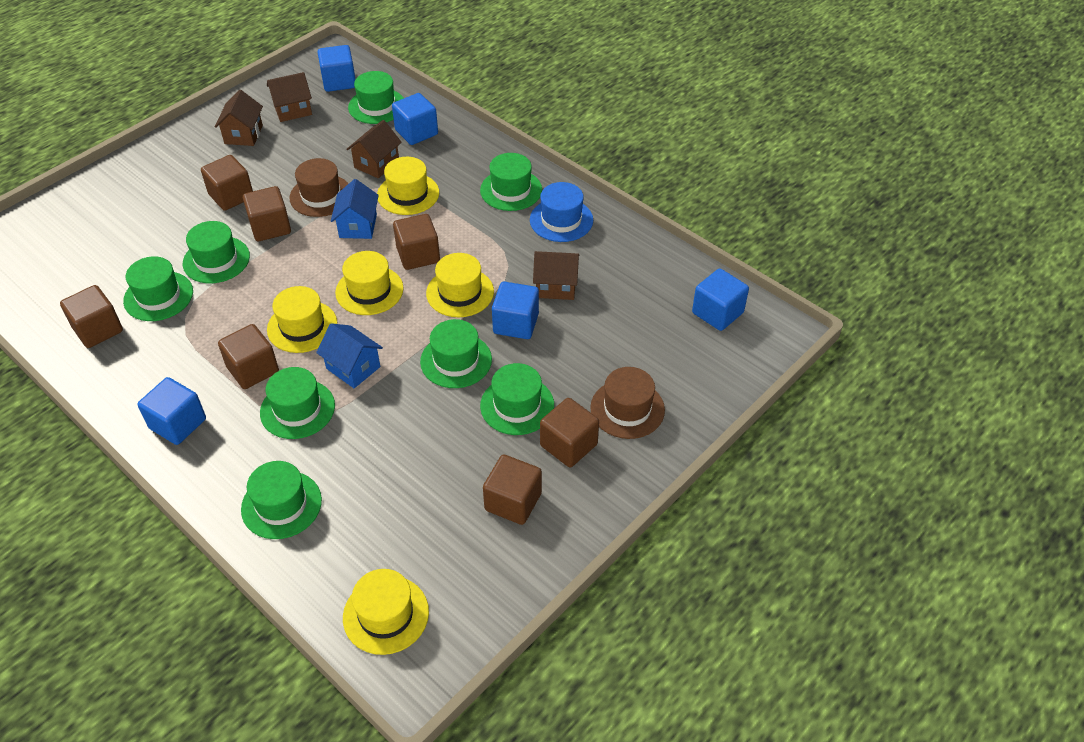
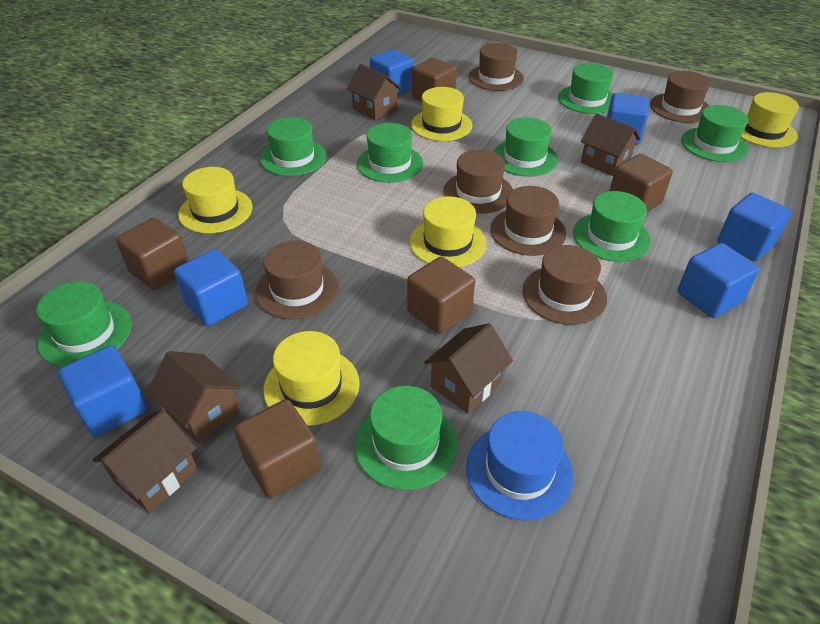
blue cube: [138,377,206,445] [318,45,356,92] [392,93,438,145] [492,282,539,339] [692,268,749,331] = 5 -> [58,345,147,437] [174,249,248,326] [370,49,414,95] [607,93,649,145] [678,243,760,318] [717,193,792,261] = 6
blue house: [316,323,383,388] [331,179,379,239] = 2 -> none = 0
brown cube: [60,285,123,348] [201,155,253,211] [218,324,279,389] [243,186,291,241] [393,214,440,270] [483,454,542,525] [540,398,599,467] = 7 -> [116,218,189,290] [234,399,321,499] [407,256,475,334] [412,58,457,102] [610,154,673,212] = 5
brown hat: [290,158,349,217] [590,367,665,439] = 2 -> [255,240,339,319] [443,149,513,214] [468,43,524,91] [490,186,566,256] [522,245,607,325] [650,71,710,123] = 6
brown house: [215,90,263,146] [267,72,312,122] [346,120,402,178] [533,251,579,300] = 4 -> [93,410,198,513] [147,351,241,443] [347,64,401,121] [424,323,513,414] [581,114,641,176] = 5

